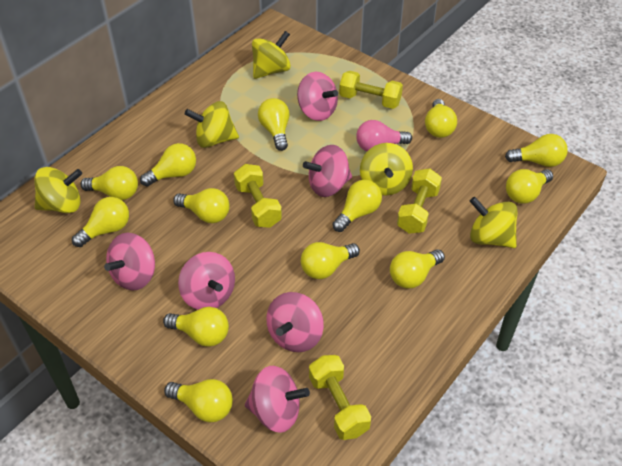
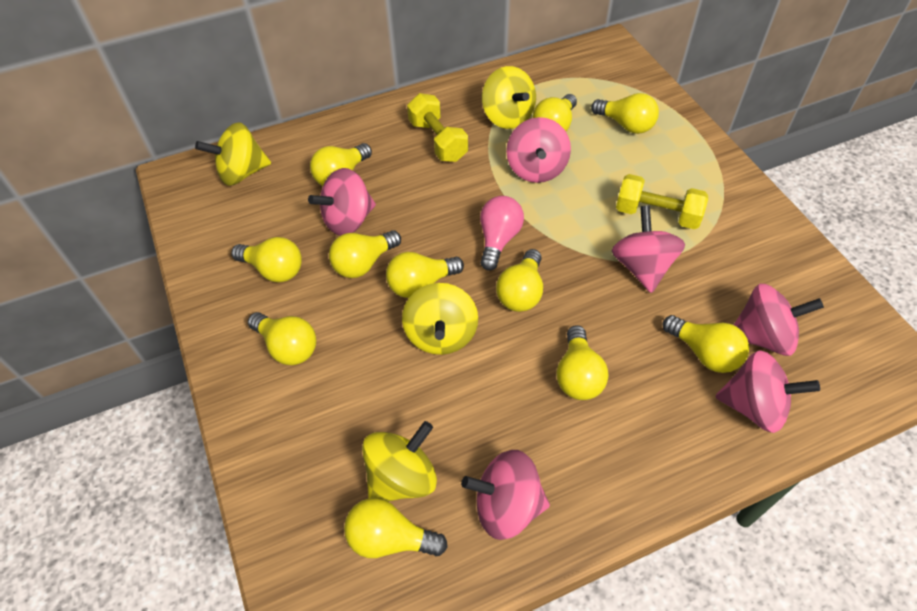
yellow dumbbell: [234,164,282,228] [309,355,371,440] [339,71,403,109] [397,168,442,234] = 4 -> [407,93,468,162] [616,174,708,229] = 2
yellow light bulb: [72,197,129,247] [80,166,138,200] [140,143,196,186] [163,307,229,347] [164,379,233,422] [173,188,230,223] [258,98,289,151] [301,242,360,279] [332,180,382,232] [390,249,445,288] [425,99,457,138] [505,134,568,167] [506,169,553,204] = 13 -> [231,237,302,282] [248,312,316,365] [310,143,372,186] [329,230,401,278] [344,498,448,558] [386,252,464,298] [496,249,543,312] [532,94,577,131] [556,325,608,400] [591,93,659,134] [663,315,749,373] = 11
yellow spinning top: [34,167,82,213] [185,101,239,148] [252,31,291,79] [360,143,413,195] [470,197,518,248] = 5 -> [195,122,271,186] [362,421,437,502] [402,283,478,355] [482,66,536,129] = 4

